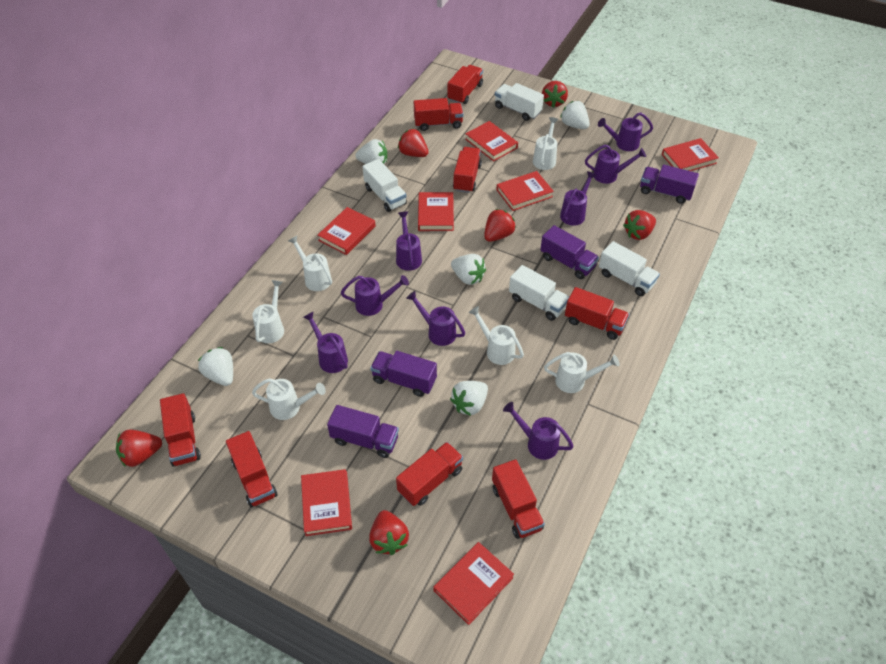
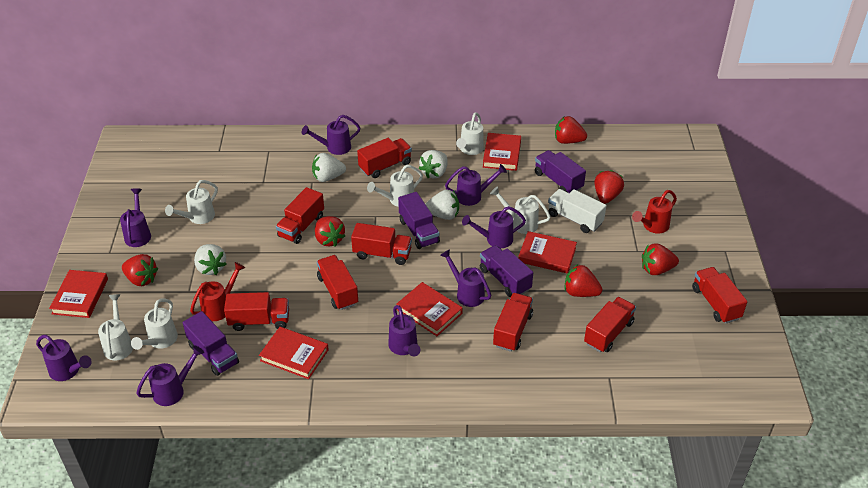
red book: [301,469,352,536] [318,207,376,255] [418,192,454,231] [433,542,514,625] [465,121,518,162] [496,171,554,211] [662,138,719,171] = 7 -> [49,270,108,318] [259,327,329,379] [396,282,463,336] [483,133,521,171] [518,231,577,274] = 5
red watering can: none = 0 -> [190,262,245,321] [632,190,677,234] = 2
white strawberry: [198,347,233,386] [355,139,387,164] [450,381,488,416] [451,254,486,285] [560,101,590,129] = 5 -> [194,244,227,275] [312,153,346,182] [419,150,448,178] [426,190,459,220] = 4
white truck: [362,159,407,212] [495,83,544,121] [509,265,569,321] [599,241,660,296] = 4 -> [548,189,607,233] = 1

